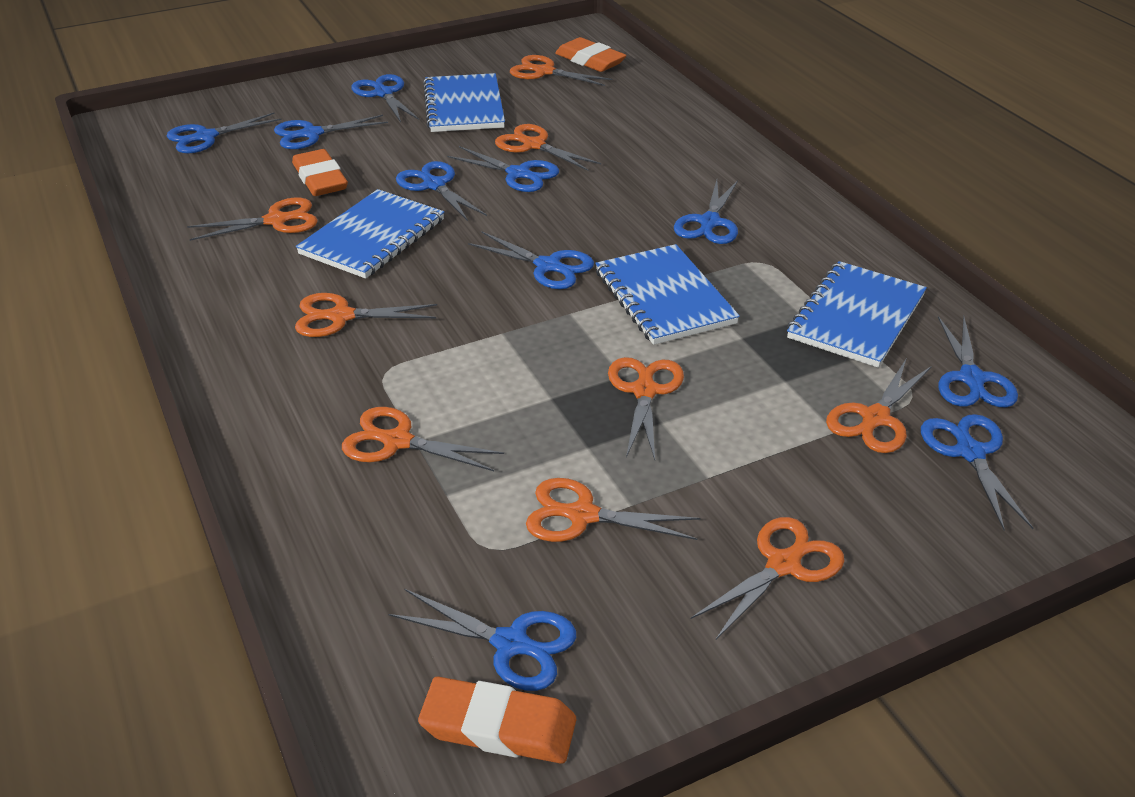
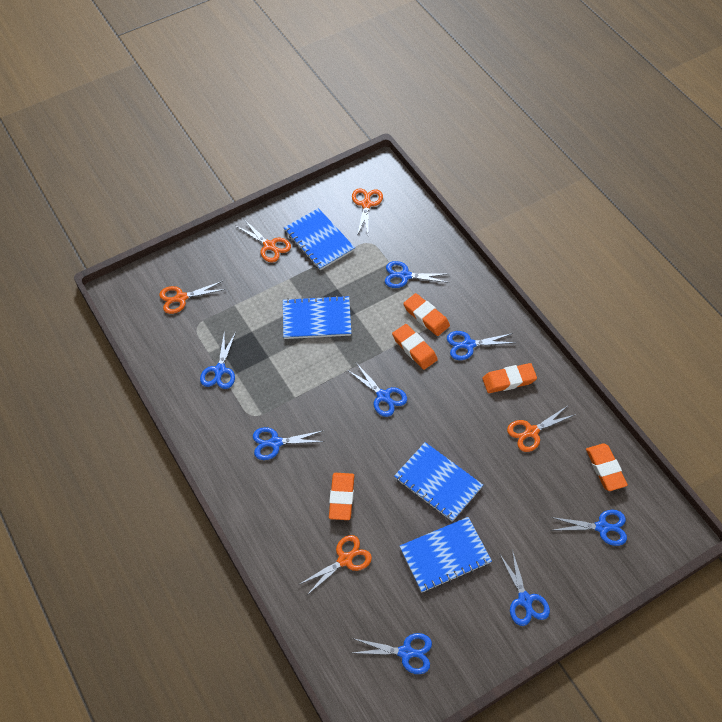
blue scissors: [167,112,282,154] [274,115,388,149] [351,74,419,122] [389,589,576,691] [396,161,487,221] [447,146,559,192] [468,232,594,289] [674,180,738,244] [921,414,1033,530] [938,316,1018,407] = 10 -> [200,332,236,389] [253,427,325,460] [347,363,407,417] [352,633,432,674] [385,261,449,288] [447,331,514,360] [499,549,550,626] [550,510,627,546] = 8
orange eraser: [292,149,348,196] [418,677,576,764] [555,37,626,72] = 3 -> [329,473,354,520] [392,324,438,370] [403,293,450,336] [482,363,537,393] [586,443,628,491] = 5
orange scissors: [187,197,318,241] [295,293,437,337] [342,407,504,471] [495,124,601,171] [510,55,612,86] [526,478,701,542] [608,357,684,460] [691,517,844,640] [826,359,932,453] = 9 -> [159,281,226,314] [236,220,291,262] [298,535,372,596] [352,188,383,235] [507,406,576,452] = 5

